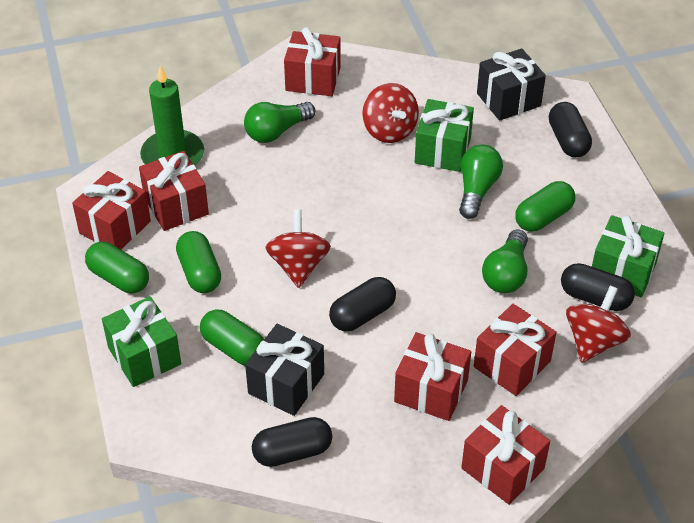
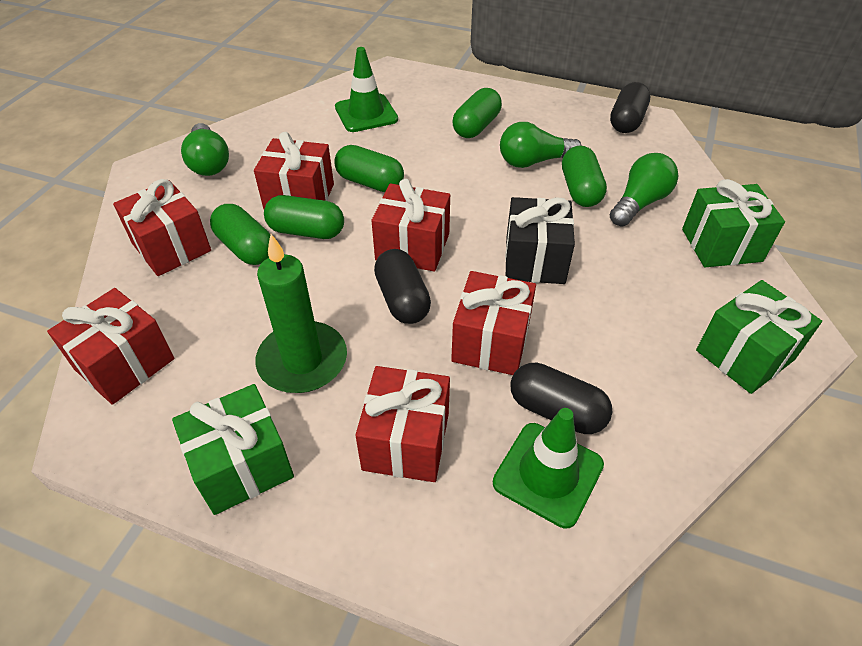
black capsule: [252,417,332,467] [329,277,396,331] [549,102,592,157] [561,263,635,311] = 4 -> [374,249,431,324] [511,363,612,434] [610,82,650,133] = 3
black gift: [245,324,324,416] [477,48,546,121] = 2 -> [505,197,575,284] = 1
green capsule: [85,242,149,293] [176,231,221,293] [200,309,264,366] [515,181,575,232] = 4 -> [210,204,271,265] [264,195,344,239] [334,145,404,192] [452,88,502,138] [562,146,607,207] = 5
green traffic cone: none = 0 -> [335,47,398,132] [493,408,604,528] = 2
red spinning top: [265,209,331,288] [362,83,419,143] [566,286,631,363] = 3 -> none = 0

